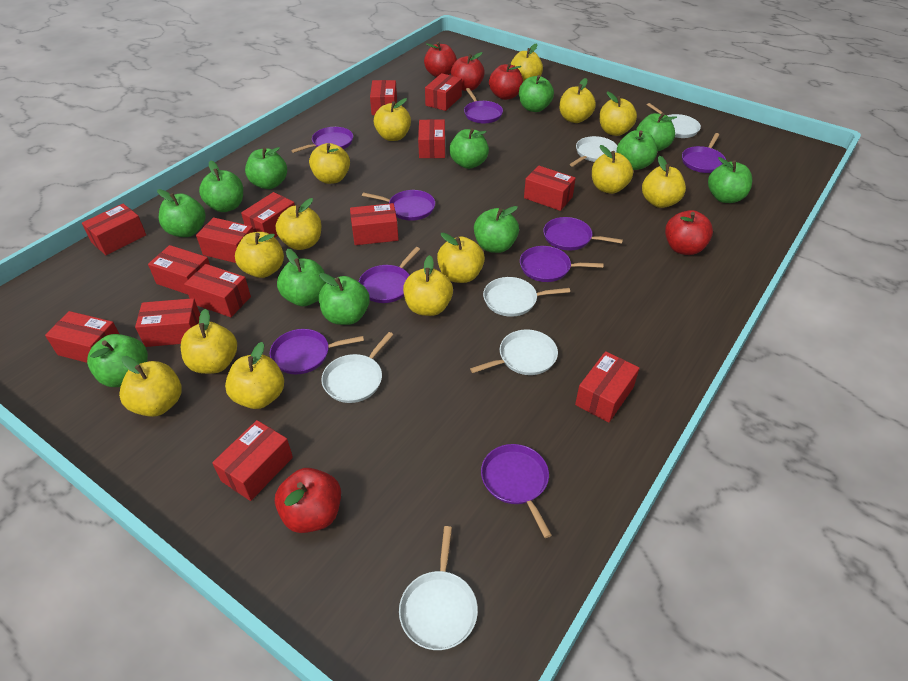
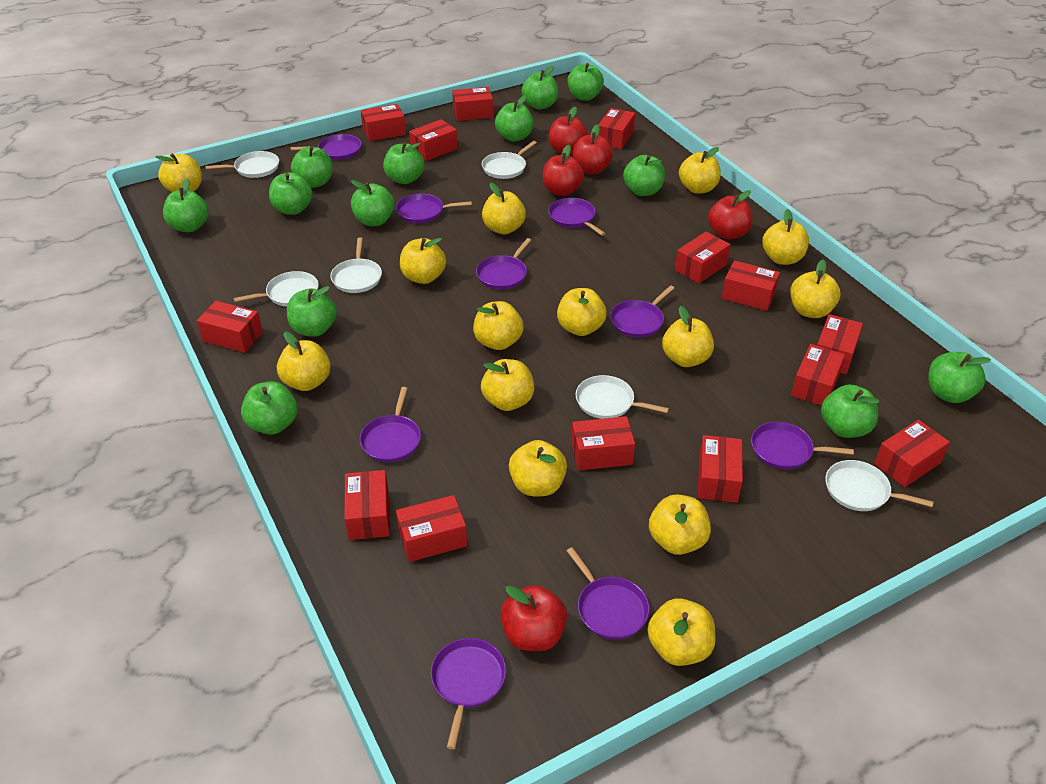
green apple: [87,334,148,387] [157,189,206,237] [199,160,243,212] [245,147,287,189] [277,249,326,306] [319,273,370,325] [449,128,489,169] [474,206,519,253] [519,75,554,112] [617,130,657,170] [636,113,677,151] [708,157,752,203] = 12 -> [163,179,209,232] [241,381,298,435] [269,172,312,215] [287,286,337,337] [291,146,333,188] [351,180,394,226] [383,142,424,184] [495,95,534,142] [522,66,558,110] [568,63,604,101] [623,155,665,196] [821,384,879,438] [928,352,991,403] = 13

